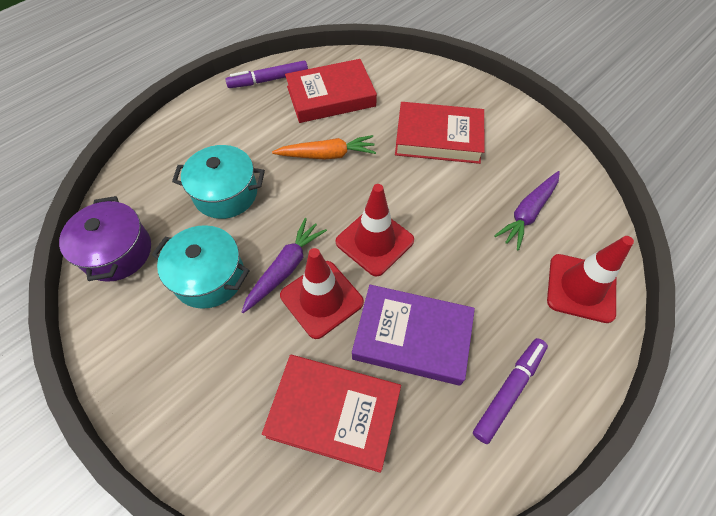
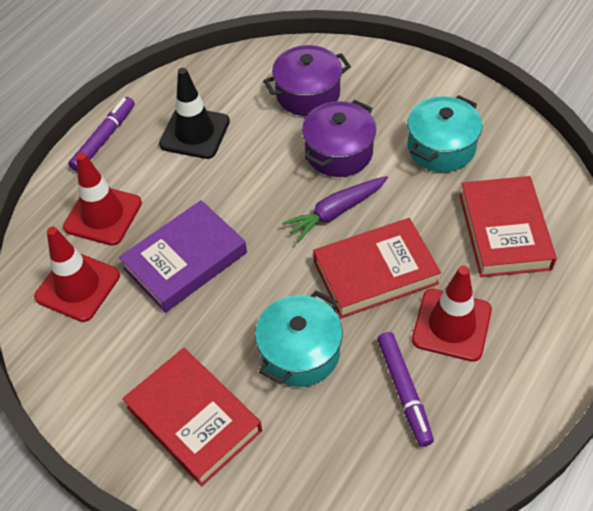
black traffic cone: none = 0 -> [159,68,230,159] = 1
orange carrot: [272,135,376,160] = 1 -> none = 0
purple carrot: [242,218,327,313] [494,171,560,250] = 2 -> [282,176,388,242] = 1
purple pot: [59,196,151,282] = 1 -> [263,45,351,116] [302,100,376,177] = 2

